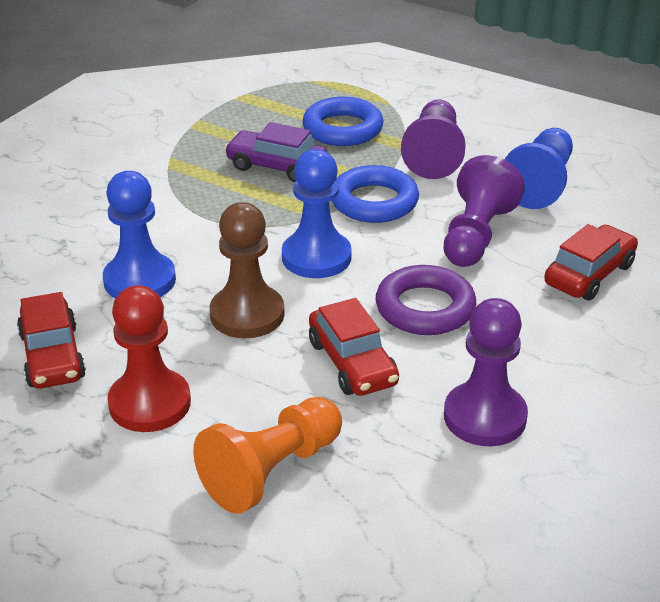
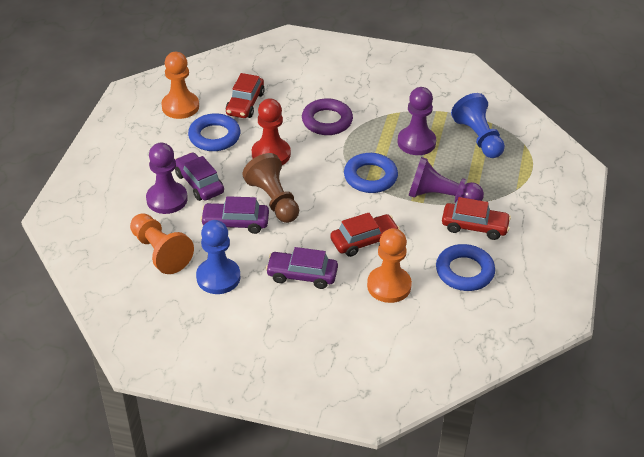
blue pawn: [103,171,176,298] [282,149,352,278] [504,128,573,209] = 3 -> [196,220,240,294] [451,93,505,158] = 2
blue ring: [302,97,383,146] [332,165,419,223] = 2 -> [188,113,241,151] [344,153,398,193] [436,244,495,291] = 3
orange pawn: [193,397,342,514] = 1 -> [130,213,194,274] [161,52,199,119] [367,228,412,303] = 3
purple car: [224,122,327,182] = 1 -> [175,152,224,201] [200,196,269,234] [265,247,338,289] = 3

